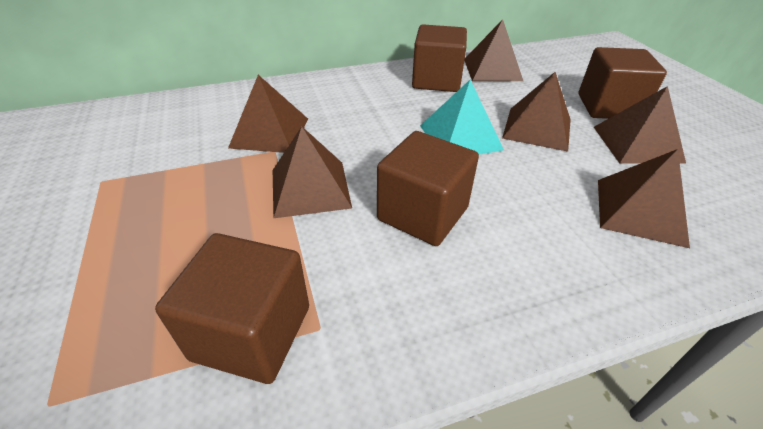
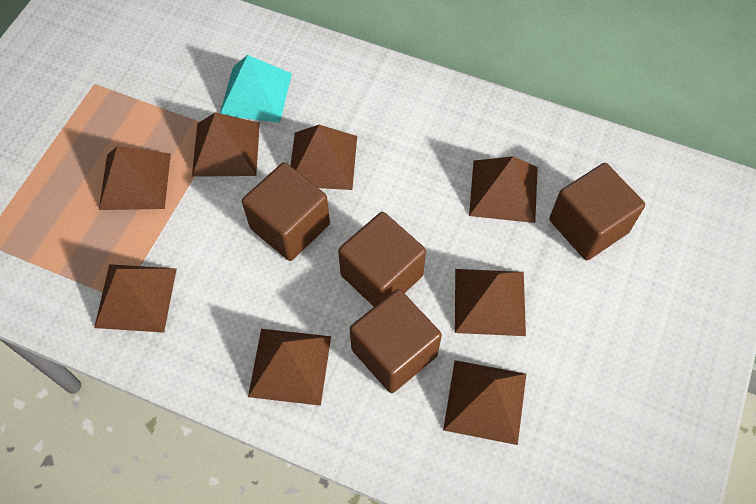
brown pyramid: [228,75,308,153] [273,126,352,218] [464,19,523,81] [502,72,571,152] [594,86,686,164] [598,149,690,248] = 6 -> [94,264,177,333] [99,146,171,210] [192,112,260,177] [248,329,331,406] [290,125,357,190] [443,360,526,445] [455,269,526,336] [469,156,538,223] = 8

